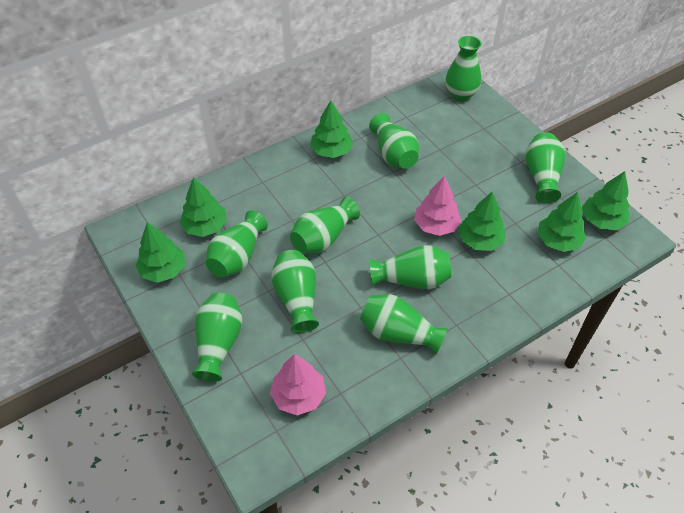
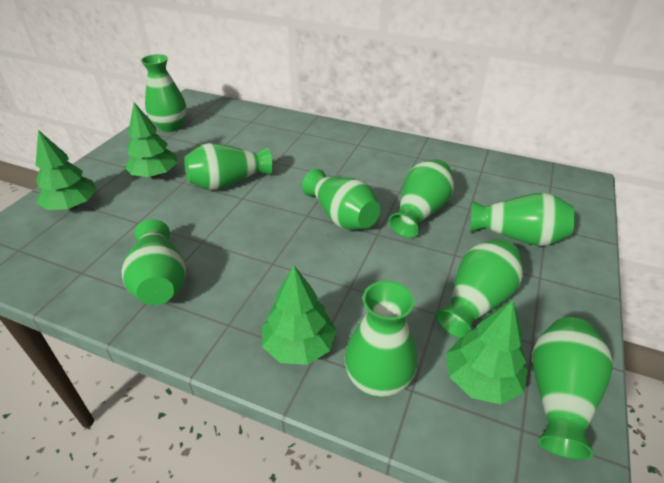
green tree: [135,222,185,283] [180,177,227,237] [310,100,353,158] [458,191,506,251] [538,192,586,252] [582,171,630,230] = 6 -> [35,130,97,210] [125,102,177,178] [262,265,336,365] [446,300,528,405] = 4
pink tree: [270,354,326,415] [414,176,461,236] = 2 -> none = 0

